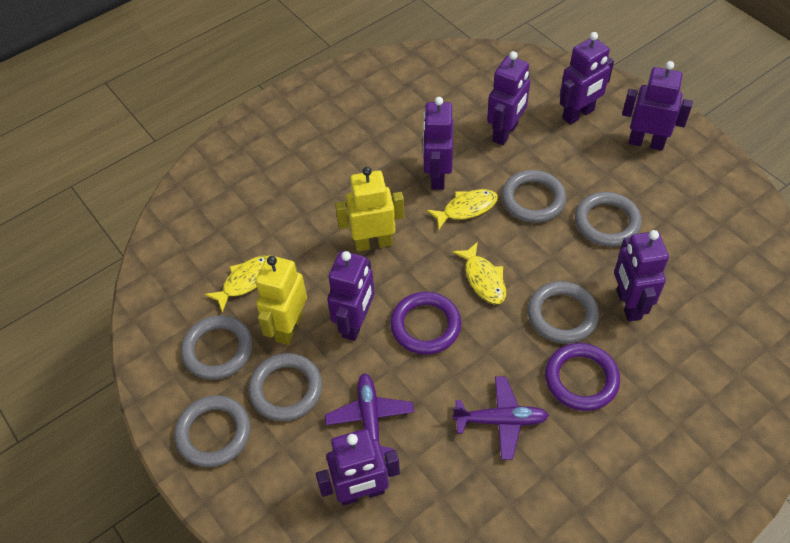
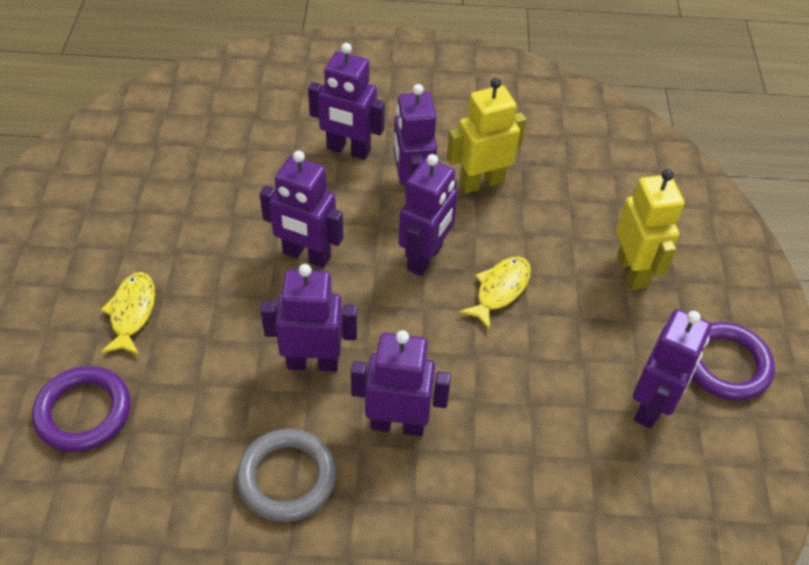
grey ring: [174,395,251,467] [181,315,253,380] [248,353,322,421] [501,170,566,223] [527,281,599,344] [575,192,642,247] = 6 -> [236,429,336,522] = 1
purple plane: [325,373,414,456] [453,376,549,460] = 2 -> none = 0
yellow fish: [205,256,267,312] [427,189,498,230] [452,242,506,304] = 3 -> [101,272,155,355] [459,256,531,330] = 2

